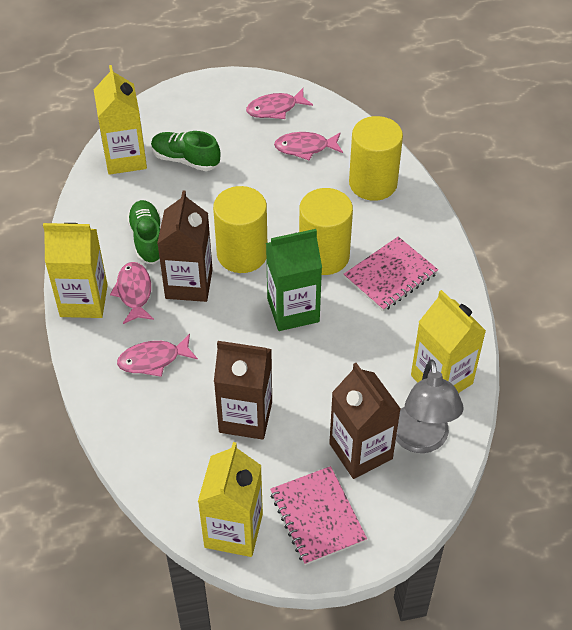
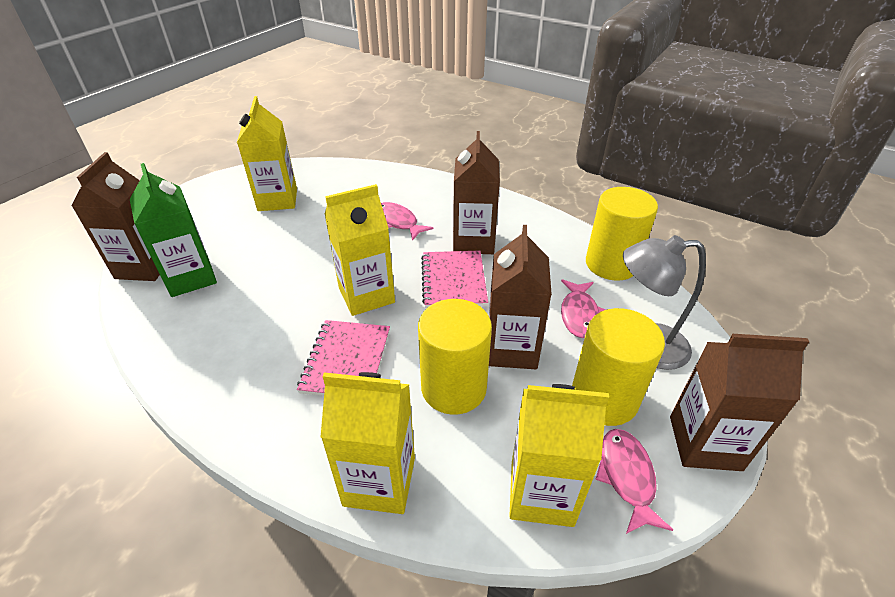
brown carton: [157,190,213,302] [214,341,272,440] [329,363,401,479] = 3 -> [71,152,160,281] [453,131,500,254] [489,225,552,369] [670,334,809,471] = 4
green shoe: [127,200,161,264] [151,131,221,171] = 2 -> none = 0
pink fish: [110,262,154,324] [117,334,198,377] [246,88,313,119] [274,132,343,161] = 4 -> [381,202,433,241] [561,279,606,338] [595,429,673,534] = 3

